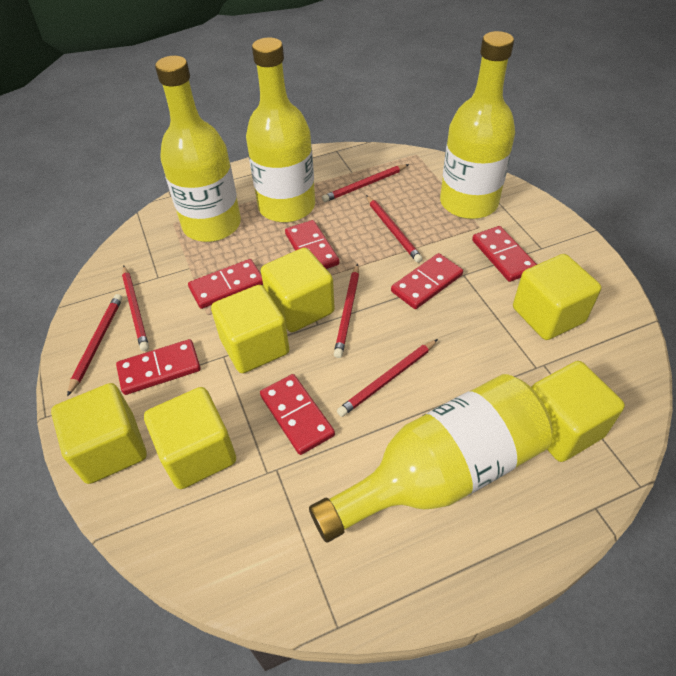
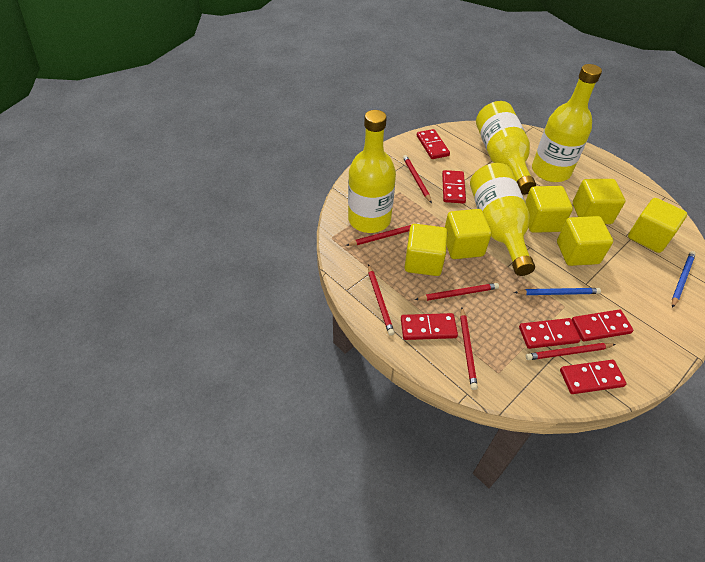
blue pencil: none = 0 -> [514,288,601,295] [672,251,696,308] = 2

